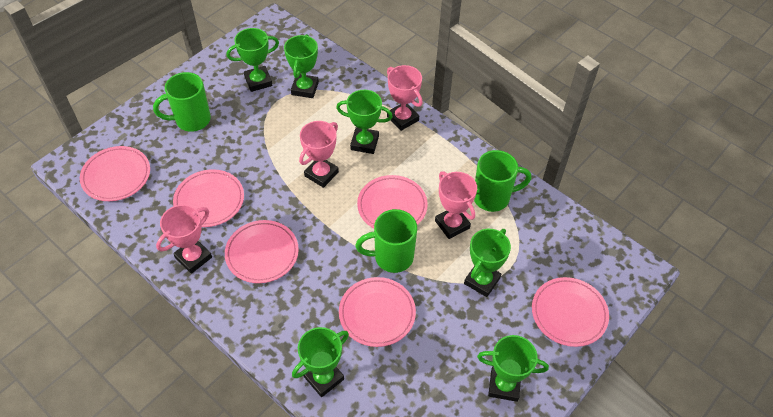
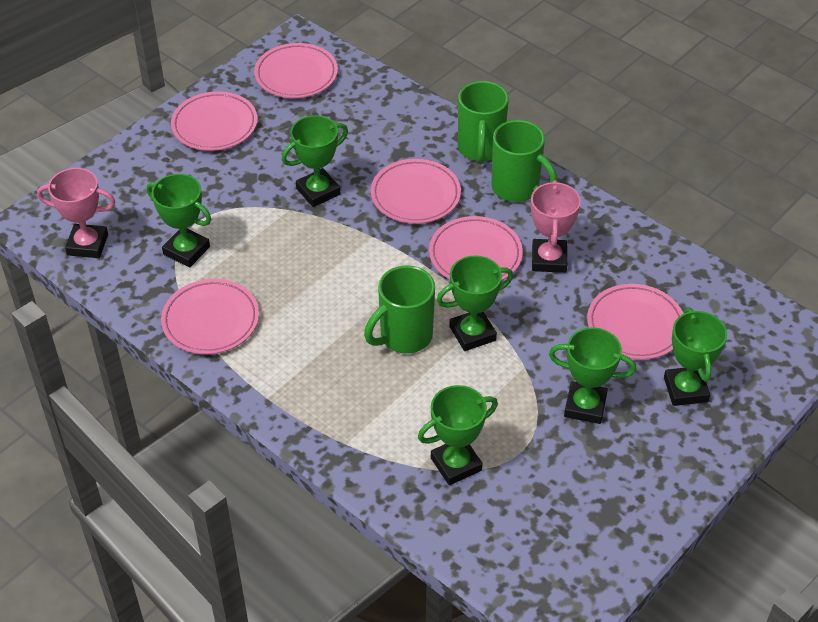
pink trophy: [156,205,212,274] [299,121,339,188] [387,65,423,131] [435,171,477,239] = 4 -> [37,168,115,258] [531,180,581,273] = 2

